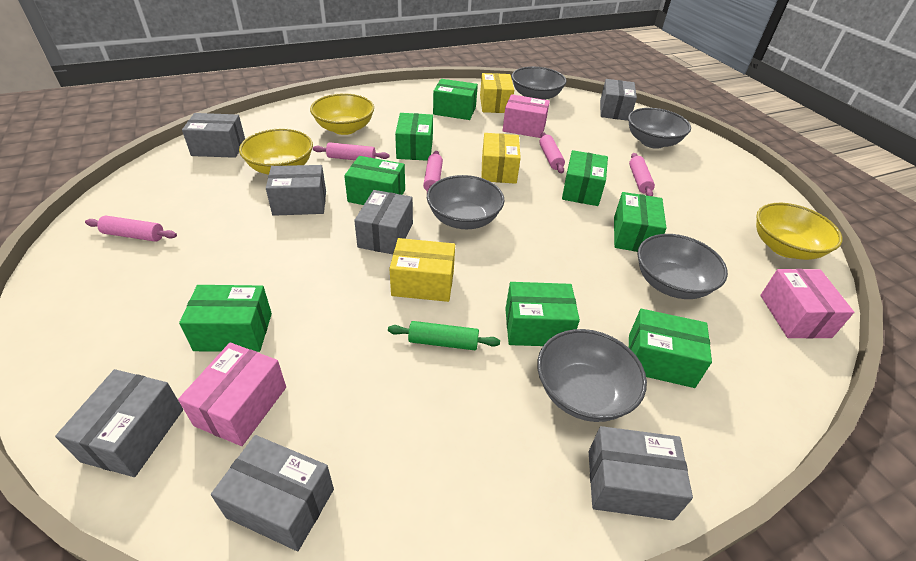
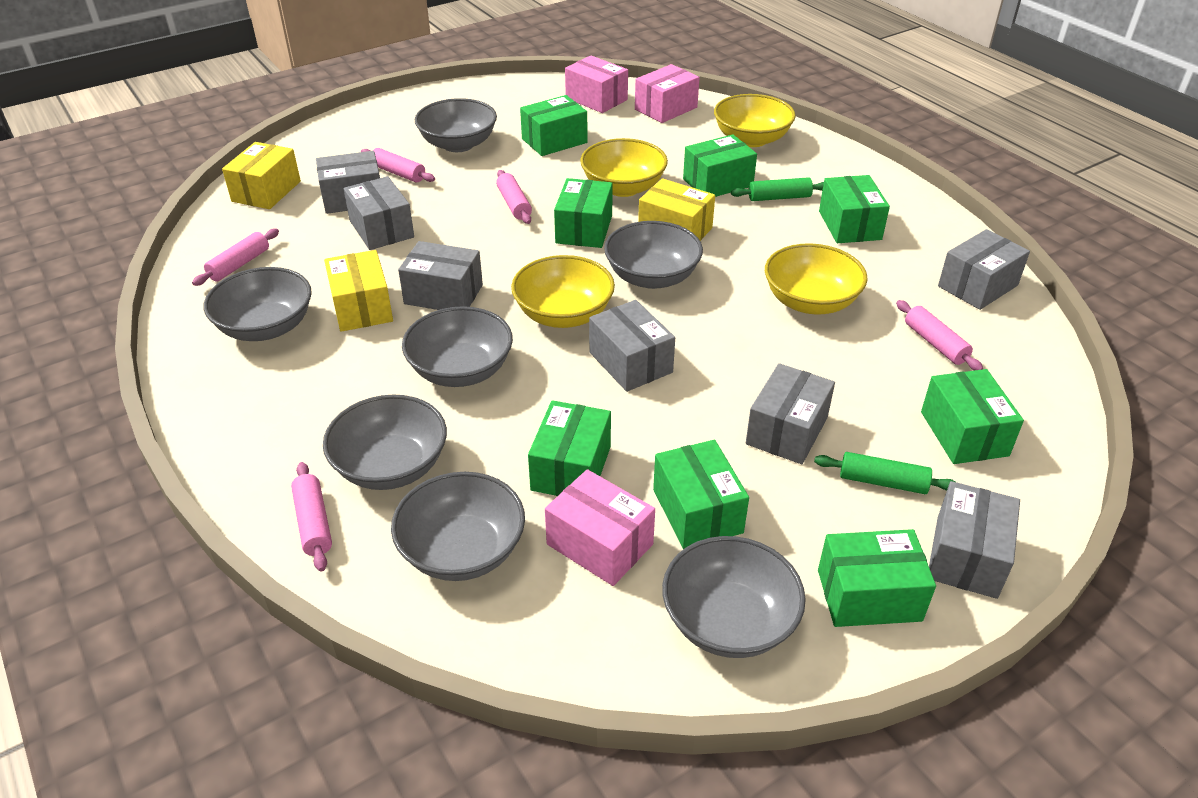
green rolling pin: [388,321,500,350] = 1 -> [731,177,824,201] [814,452,955,494] = 2
grey bowl: [427,175,505,229] [511,67,566,100] [537,329,647,422] [628,108,691,149] [637,234,728,299] = 5 -> [204,267,312,341] [323,395,447,490] [391,472,525,581] [402,306,513,387] [415,98,497,152] [604,221,703,289] [662,536,806,658] = 7
yellow bowl: [239,129,313,175] [310,93,374,135] [756,203,843,260] = 3 -> [511,255,615,328] [580,138,668,197] [714,94,796,147] [765,243,868,315] = 4

